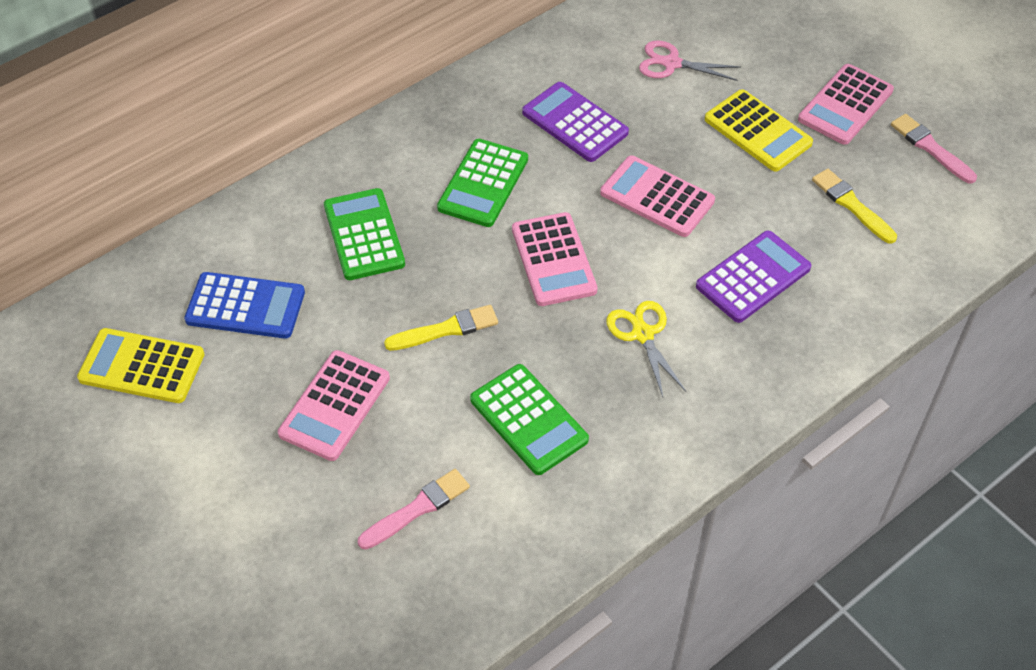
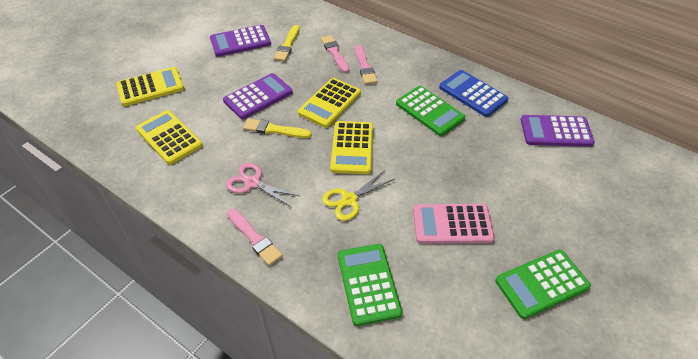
pink brush: [358,469,470,550] [891,114,977,184] = 2 -> [227,208,283,266] [321,35,349,73] [355,45,377,85] = 3
pink calculator: [278,350,390,461] [512,212,597,306] [600,155,715,237] [798,64,894,145] = 4 -> [413,204,495,244] = 1
purple calculator: [522,82,629,162] [696,231,811,323] = 2 -> [210,25,271,57] [223,73,293,119] [521,115,595,147] = 3
yellow calculator: [77,328,205,403] [705,89,813,172] = 2 -> [116,67,184,106] [136,110,203,165] [298,78,361,128] [330,121,373,174] = 4

